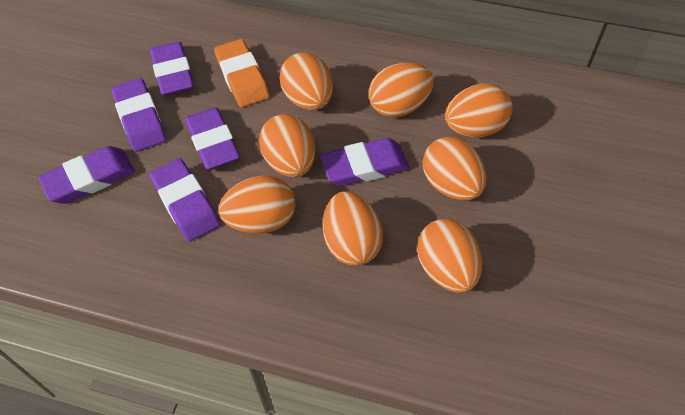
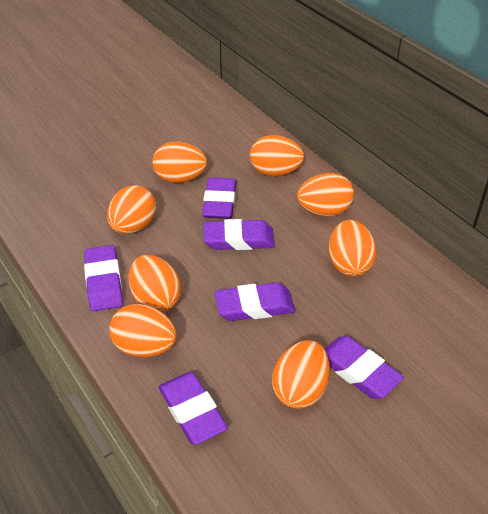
orange eraser: [214,39,270,107] = 1 -> none = 0

